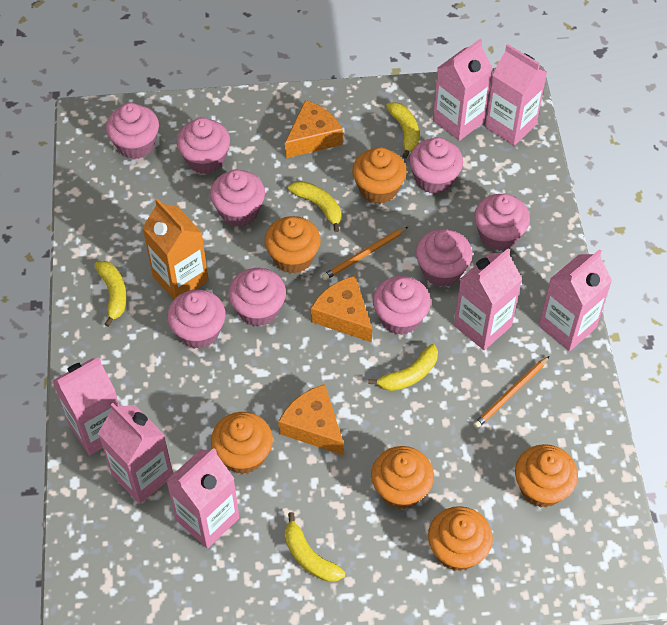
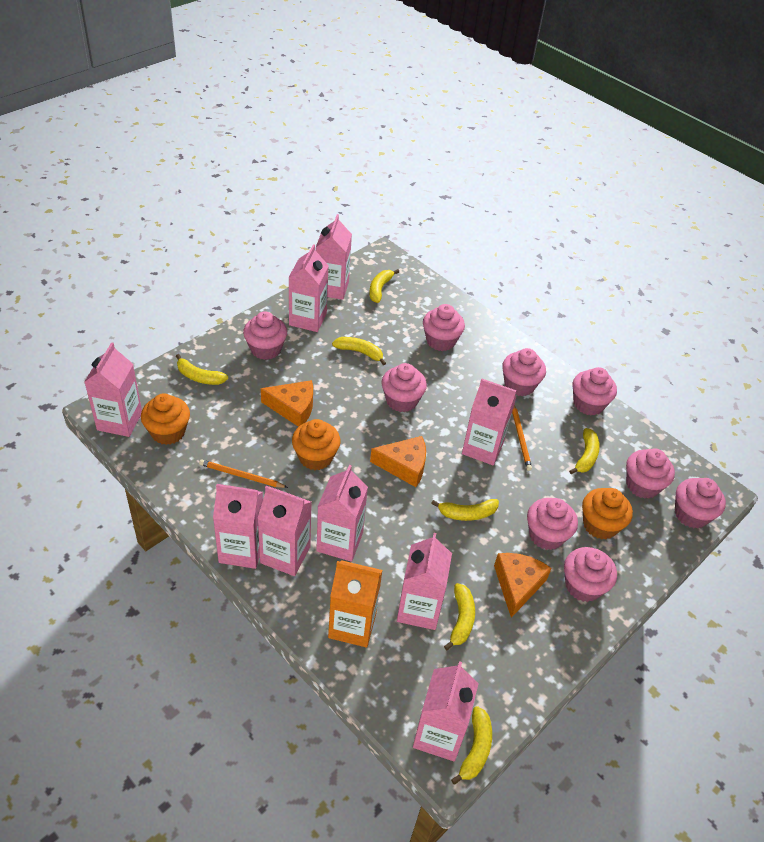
orange cupcake: [211,412,273,474] [264,216,321,274] [352,147,407,204] [371,446,434,509] [428,506,493,571] [515,444,578,508] = 6 -> [141,393,190,445] [292,419,341,470] [582,488,633,540] = 3
pink carton: [53,357,120,455] [98,403,173,504] [166,448,240,548] [433,39,493,141] [454,248,522,350] [485,44,547,146] [539,249,612,351] = 7 -> [84,342,142,437] [213,484,263,569] [257,486,312,576] [288,244,329,332] [316,214,352,300] [316,465,368,562] [397,533,452,630] [413,661,479,761] [462,379,517,465] = 9
yellow banana: [95,261,127,327] [285,512,345,582] [288,181,341,232] [368,344,438,391] [386,102,419,159] = 5 -> [176,354,228,385] [332,337,386,365] [369,269,399,303] [431,499,499,521] [444,583,475,650] [451,706,492,785] [569,428,600,474] = 7

